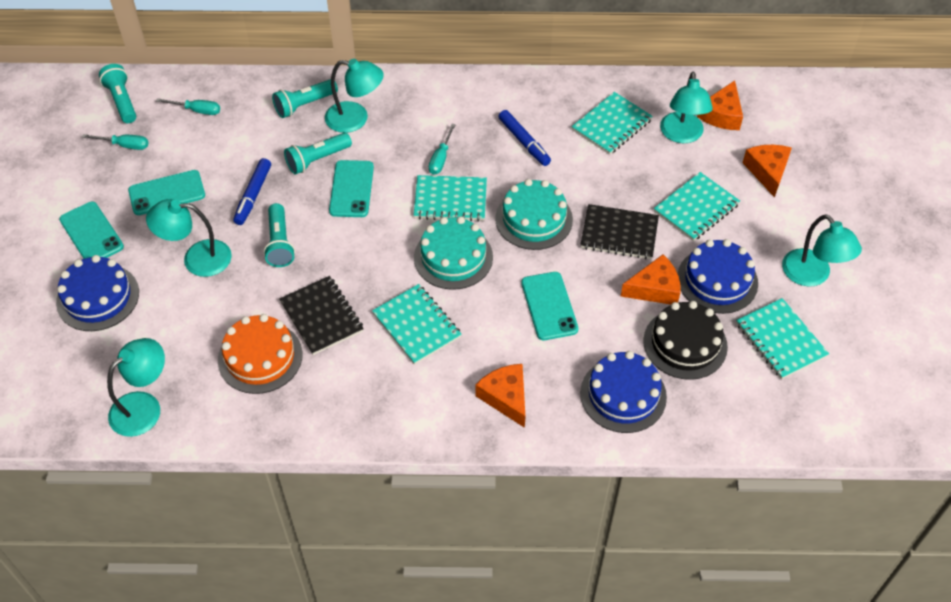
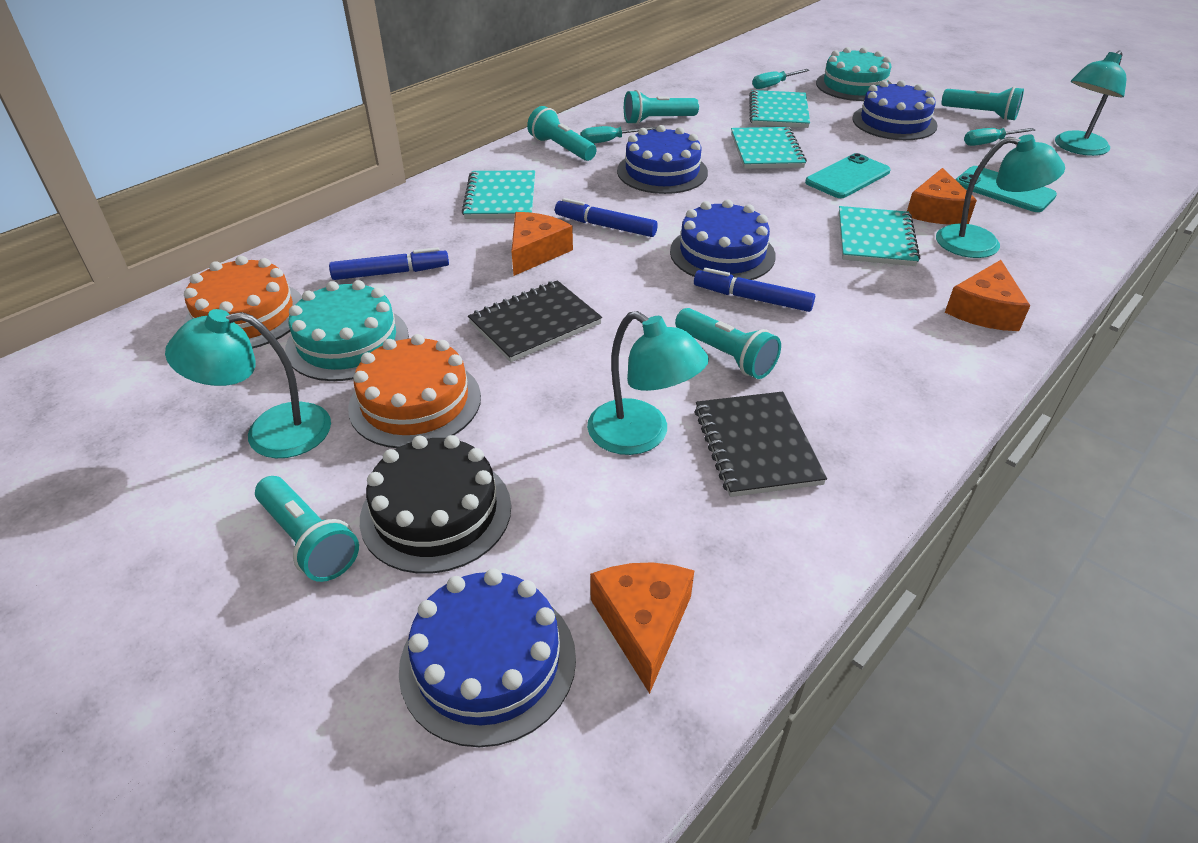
blue cake: [56,255,139,331] [580,351,667,433] [677,239,758,314] = 3 -> [399,569,576,747] [617,125,708,194] [670,199,776,280] [852,80,937,140] = 4
blue marker: [233,158,271,225] [498,110,551,166] = 2 -> [329,247,449,280] [555,198,658,237] [694,268,815,312] = 3
orange cake: [218,314,303,394] = 1 -> [184,256,302,349] [348,334,481,448] = 2
turquoise flashlight: [99,64,136,123] [263,203,295,267] [272,79,338,118] [284,133,352,174] = 4 -> [255,476,359,582] [527,106,597,161] [624,90,699,125] [675,308,781,379] [941,86,1024,121] = 5
turquoise lamp: [107,338,165,437] [146,199,232,277] [325,59,384,133] [660,72,713,143] [782,214,862,287] = 5 -> [165,309,331,458] [587,311,709,455] [936,134,1065,258] [1055,51,1126,156] = 4
turquoise notebook: [372,284,462,365] [414,175,487,222] [572,92,653,155] [654,172,740,241] [736,298,829,379] = 5 -> [462,170,535,219] [731,127,807,169] [749,90,810,128] [839,206,920,266] = 4
turquoise phone: [59,202,124,259] [128,170,205,215] [329,160,374,217] [521,272,578,340] = 4 -> [805,153,891,198] [955,166,1057,212] = 2

